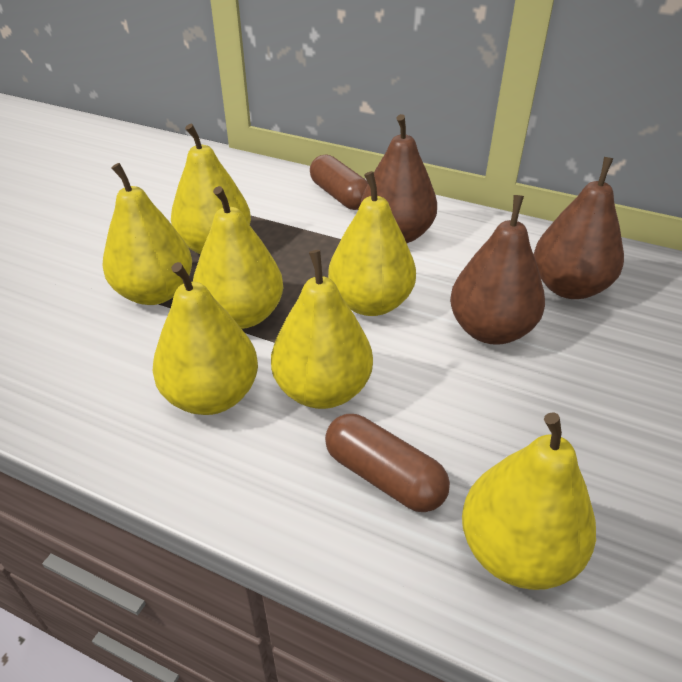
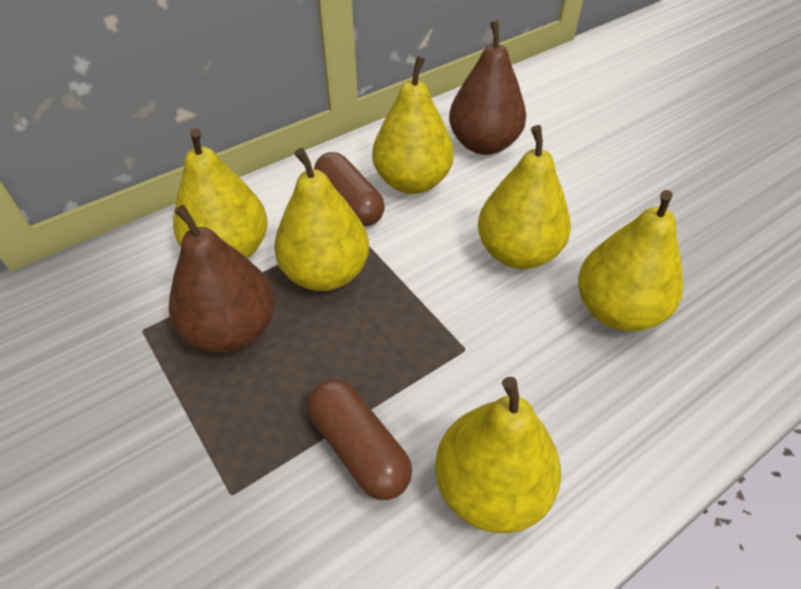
brown pear: [361,114,437,243] [450,195,545,345] [534,157,624,299] = 3 -> [169,205,275,353] [449,20,526,155] = 2
yellow pear: [102,163,192,305] [153,262,258,415] [171,124,251,254] [193,186,283,329] [271,250,373,409] [328,171,416,316] [462,412,596,590] = 7 -> [173,128,268,258] [274,148,369,291] [372,56,454,194] [435,377,561,533] [478,125,571,269] [578,190,683,331] = 6

